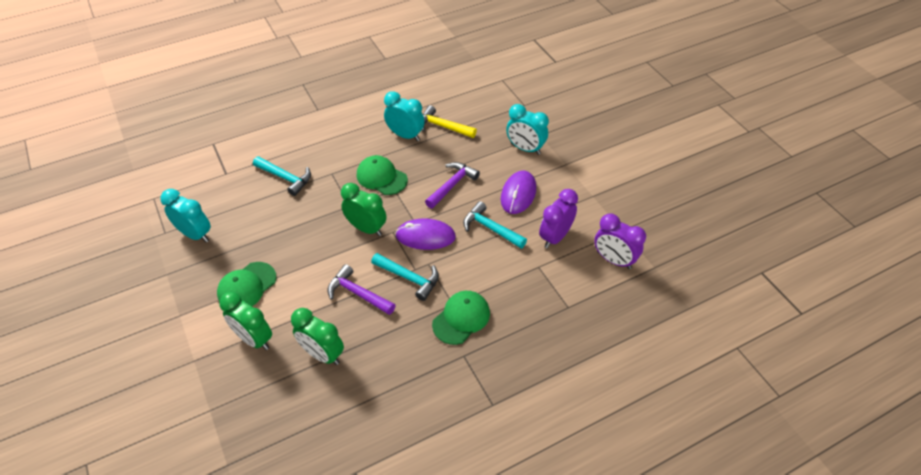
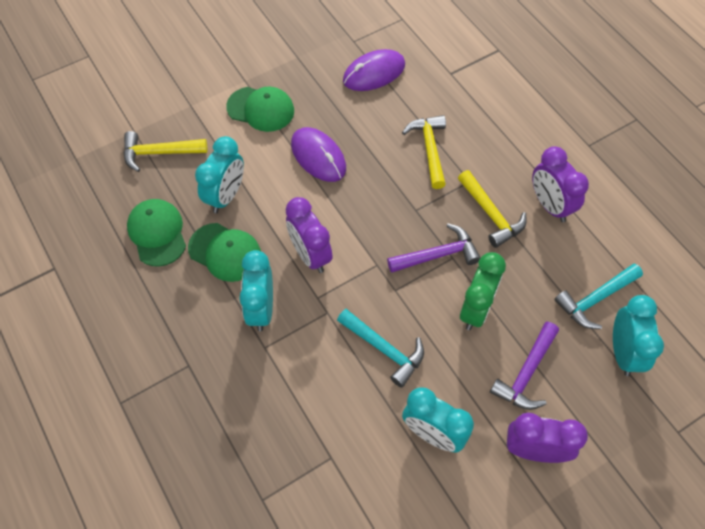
green clock: [220,292,272,350] [291,308,344,365] [341,183,386,236] = 3 -> [460,252,506,330] = 1
purple clock: [539,189,578,248] [594,213,646,269] = 2 -> [285,197,333,273] [507,413,588,463] [532,146,589,222] = 3
turquoise clock: [160,189,211,242] [384,91,425,141] [506,104,549,155] = 3 -> [195,136,244,213] [239,250,273,331] [402,387,474,452] [613,295,664,376] = 4
turquoise hammer: [253,156,311,196] [371,253,439,301] [463,201,527,249] = 3 -> [337,309,424,388] [554,264,643,329] = 2
yellow hammer: [422,105,477,138] = 1 -> [124,131,207,172] [402,115,446,189] [458,170,527,248] = 3

